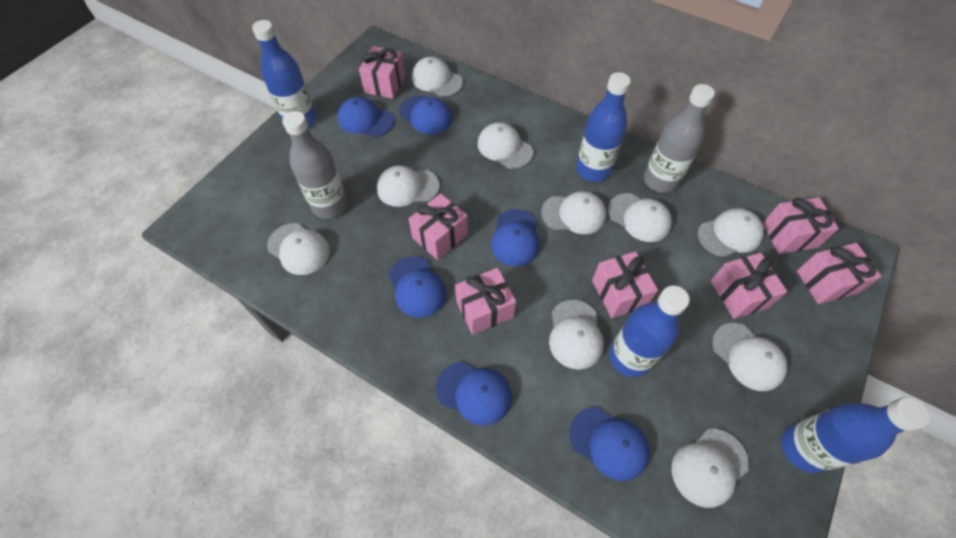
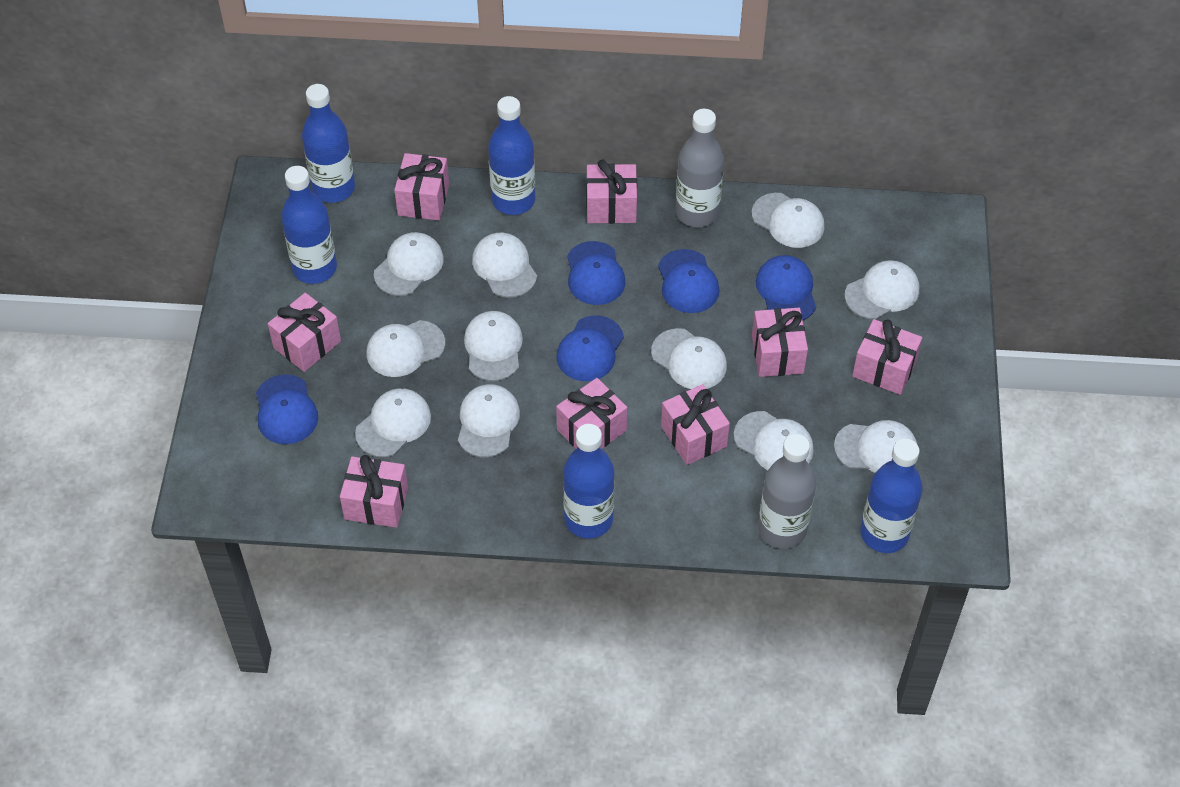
blue bottle: [252,20,316,128] [576,72,631,182] [609,286,690,377] [781,397,930,473] = 4 -> [281,166,337,284] [302,84,355,203] [488,96,535,215] [563,424,614,538] [860,439,923,553] = 5
blue cap: [337,97,394,137] [388,256,447,318] [399,96,452,134] [436,361,512,425] [491,209,540,266] [569,407,650,481] = 6 -> [256,374,318,444] [556,315,624,381] [567,241,625,305] [658,249,720,313] [756,255,816,321] = 5
pink gift: [359,46,406,99] [409,193,468,260] [455,268,516,335] [592,251,658,318] [711,253,787,319] [762,197,839,254] [797,243,882,304] = 7 -> [268,293,341,372] [340,455,408,528] [394,153,449,221] [556,378,627,449] [586,160,637,224] [661,384,730,465] [752,308,808,377] [852,319,922,395] = 8
white cap: [267,223,330,275] [377,166,440,207] [412,57,463,97] [478,122,533,169] [541,191,606,234] [549,300,604,370] [608,193,672,242] [671,429,749,508] [698,208,764,257] [712,323,787,391] = 10 -> [355,388,431,457] [367,320,445,377] [374,232,444,296] [458,384,520,458] [464,311,523,381] [472,233,537,298] [651,328,727,389] [734,411,814,470] [752,193,824,248] [834,420,917,473] [844,260,919,319] = 11

